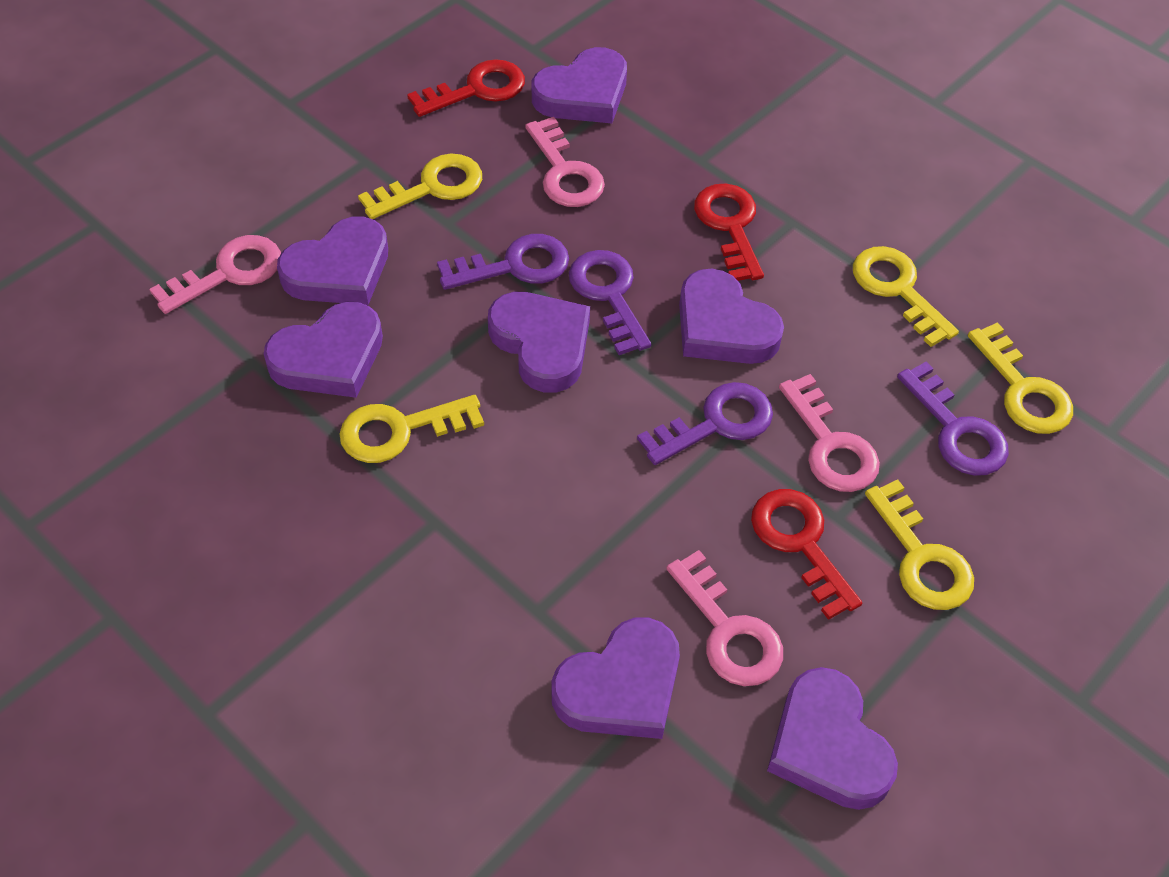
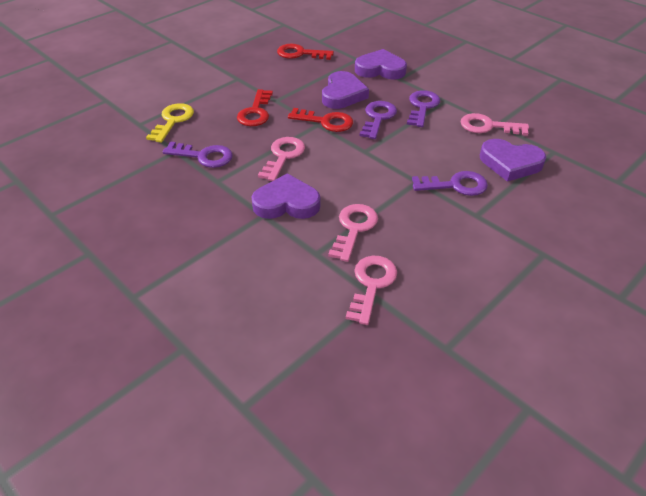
purple heart: [264,302,383,398] [277,217,388,305] [488,292,590,393] [531,47,627,123] [551,617,680,739] [679,268,784,364] [767,667,898,810] = 7 -> [251,173,320,219] [322,71,369,109] [355,49,407,79] [480,139,546,182] = 4
yellow key: [340,395,484,463] [358,154,482,219] [853,246,959,347] [865,479,974,610] [968,322,1073,434] = 5 -> [146,103,194,142] = 1

